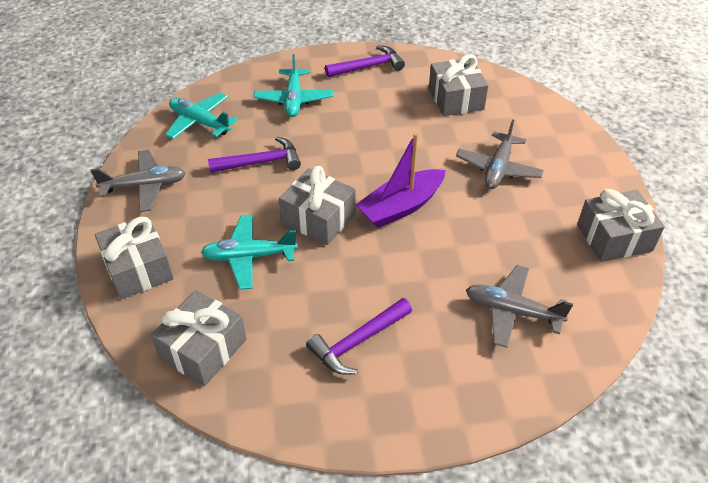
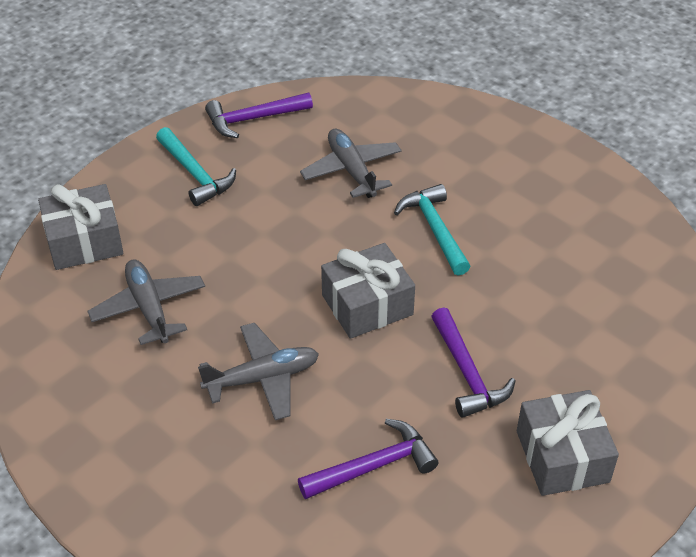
grey gift: [95,216,174,299] [151,290,246,386] [279,166,355,245] [429,54,489,116] [577,189,665,262] = 5 -> [38,184,123,270] [321,243,415,339] [517,390,619,496] = 3
purple boat: [356,133,446,228] = 1 -> none = 0
turquoise hammer: none = 0 -> [156,127,236,206] [394,184,471,276] = 2
turquoise plane: [165,93,238,139] [201,215,298,290] [254,54,333,117] = 3 -> none = 0

